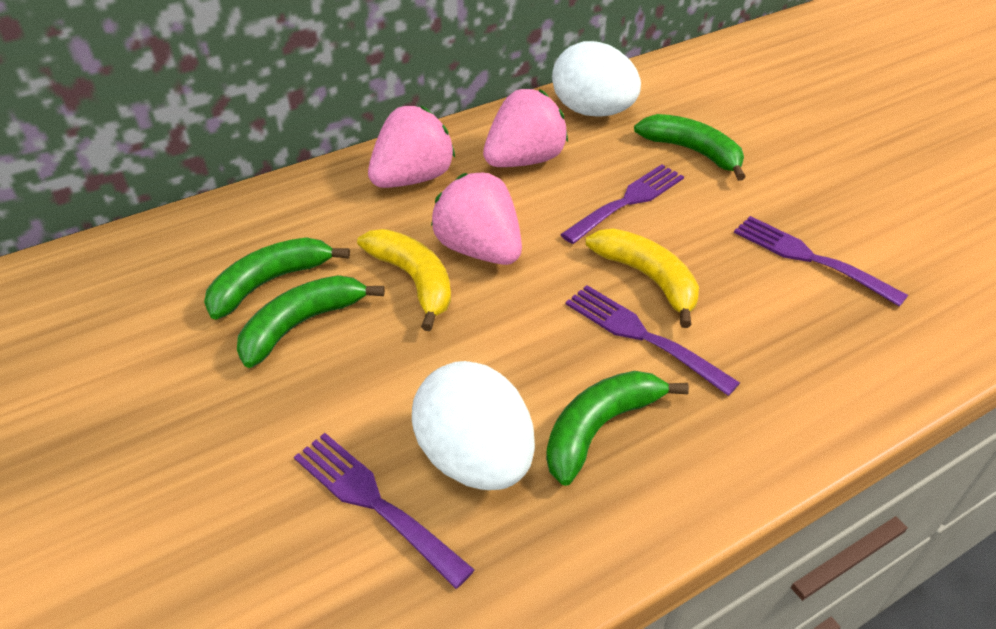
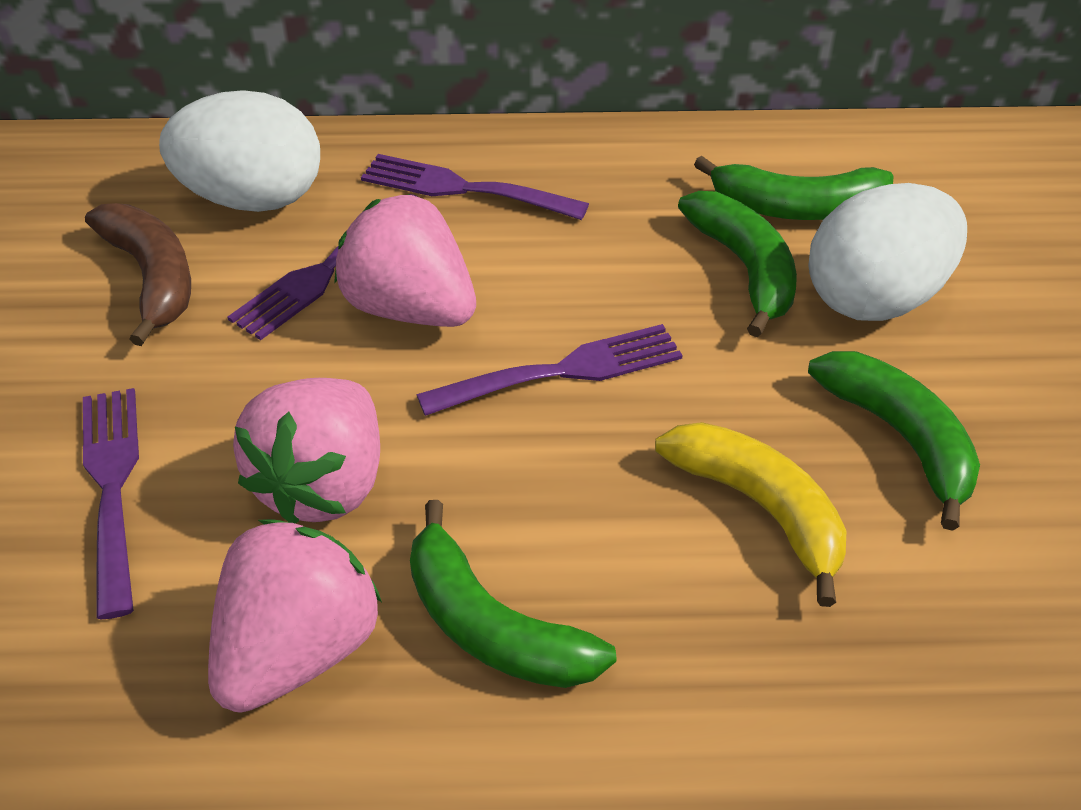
brown banana: none = 0 -> [85,203,191,346] = 1
yellow banana: [357,229,451,331] [585,229,699,328] = 2 -> [655,422,846,607] = 1

